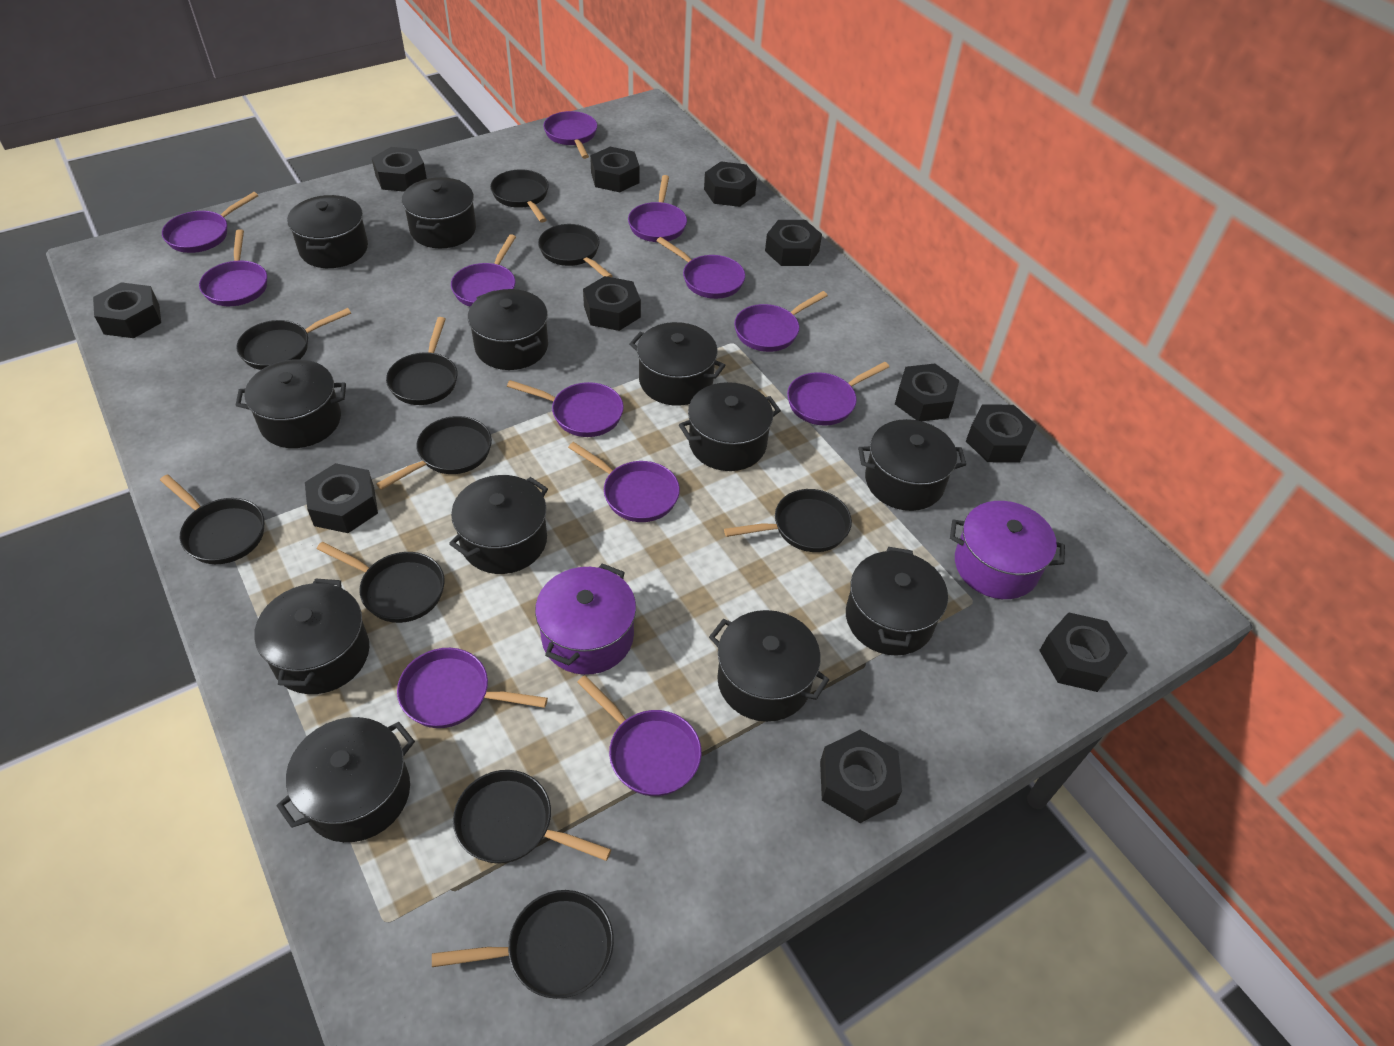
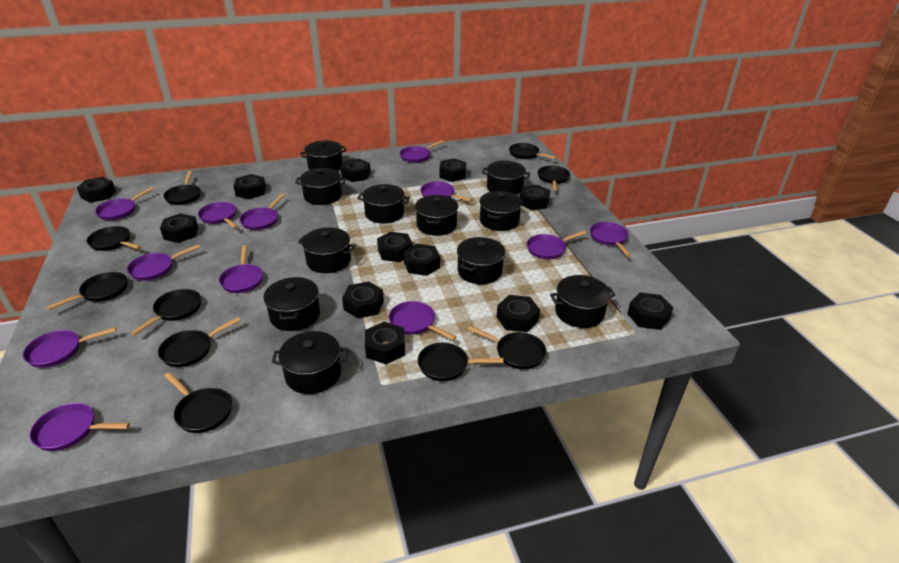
black nut: [93,282,161,338] [305,463,378,533] [372,147,427,192] [583,276,641,331] [590,147,640,192] [704,162,757,207] [765,220,822,266] [820,730,902,823] [895,364,959,421] [966,404,1036,463] [1039,612,1127,692] = 11 -> [77,177,116,203] [160,213,198,243] [233,174,266,199] [341,159,371,182] [342,281,384,319] [365,322,405,364] [377,232,413,262] [403,244,440,276] [439,158,466,182] [497,295,540,332] [520,185,550,210] [627,292,674,330] = 12
black pot: [235,359,346,448] [254,579,369,694] [276,717,415,842] [287,195,368,268] [402,177,476,248] [449,475,548,574] [468,289,548,370] [629,322,726,406] [679,382,781,471] [709,610,829,722] [846,547,948,656] [858,419,966,511] = 12 -> [263,277,320,331] [272,331,348,394] [295,168,346,205] [298,227,355,273] [300,140,347,171] [357,184,410,223] [415,195,458,236] [457,237,505,284] [480,191,522,231] [482,161,530,195] [550,275,616,328] = 11
purple pot: [535,563,636,675] [950,501,1065,599] = 2 -> none = 0

